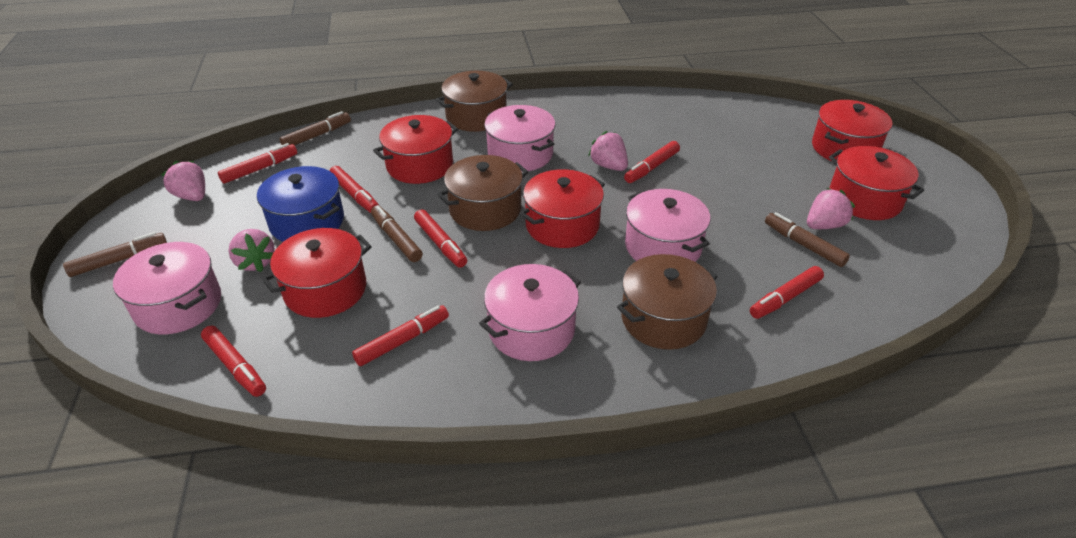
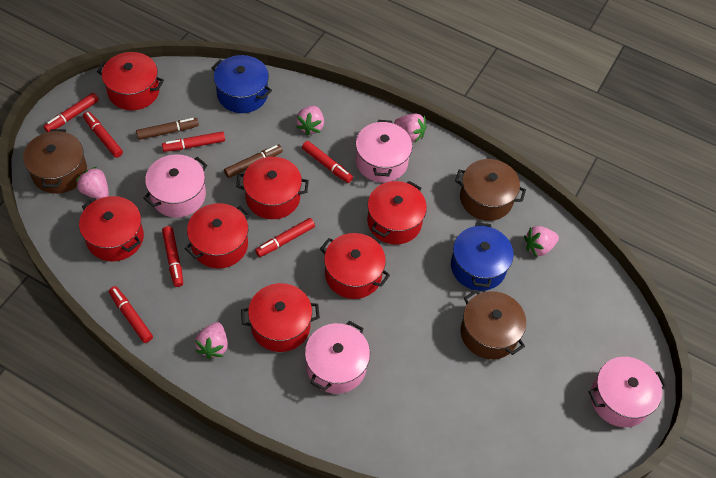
blue pot: [257,166,344,242] = 1 -> [211,55,272,113] [451,222,514,291] = 2
brown marker: [63,232,167,277] [279,111,351,146] [371,205,423,262] [765,212,850,267] = 4 -> [136,118,199,140] [224,145,283,178] = 2
pink strawberry: [161,161,205,201] [229,229,275,272] [588,131,628,171] [807,188,855,229] = 4 -> [76,167,109,199] [195,322,228,359] [296,106,324,135] [394,114,427,142] [524,226,559,257] = 5
red pot: [262,228,372,318] [373,115,458,184] [520,169,605,248] [812,100,892,161] [829,146,924,220] = 5 -> [79,196,144,262] [97,52,164,110] [185,203,250,269] [236,157,309,219] [241,283,320,352] [320,233,390,299] [367,181,427,245] = 7

